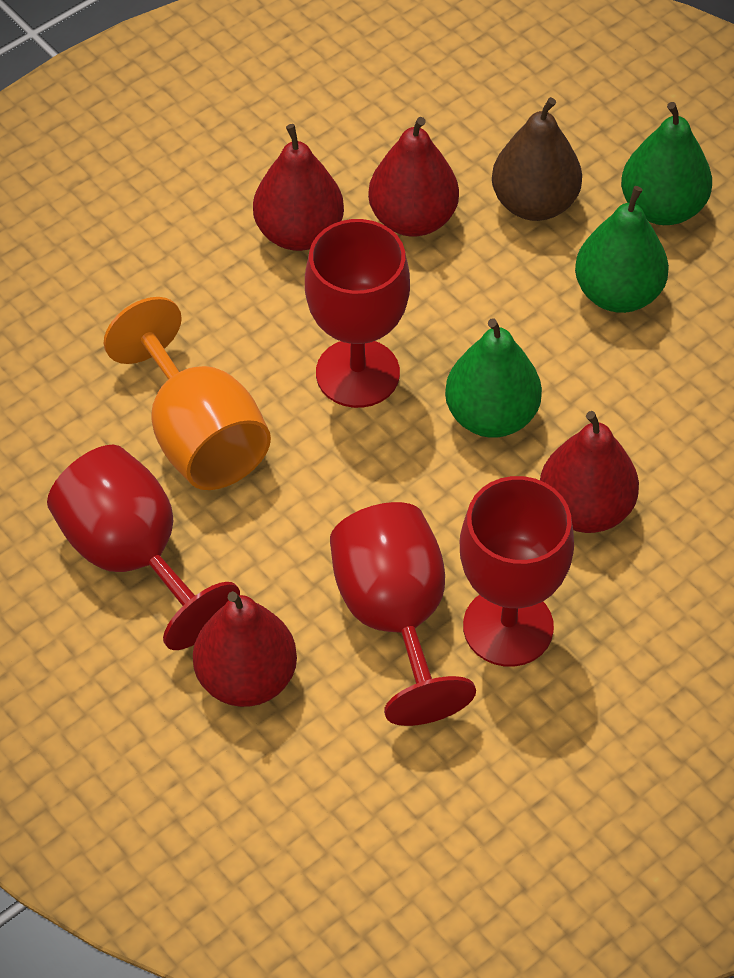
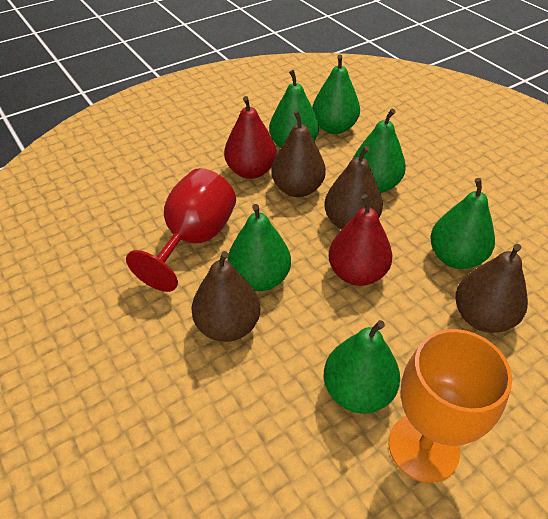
brown pear: [492,97,582,221] = 1 -> [191,251,260,342] [271,111,326,197] [324,146,383,230] [455,244,528,333] = 4
green pear: [445,318,542,438] [575,186,669,313] [621,102,712,225] = 3 -> [227,204,291,291] [269,70,319,148] [312,55,360,134] [324,320,400,413] [353,109,406,193] [430,178,495,269] = 6
red goblet: [47,445,240,650] [305,219,410,408] [330,502,476,726] [460,476,574,667] = 4 -> [126,168,236,292] = 1
red pear: [193,591,297,707] [253,124,344,251] [368,117,459,237] [540,411,639,533] = 4 -> [224,96,277,179] [328,194,392,286] = 2

